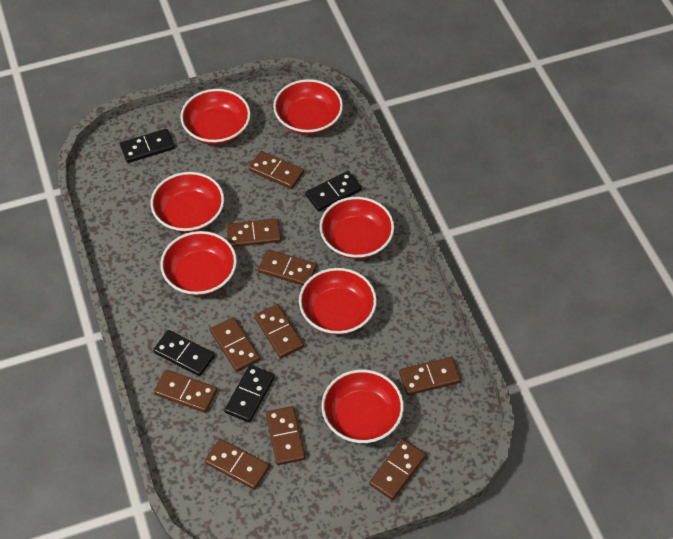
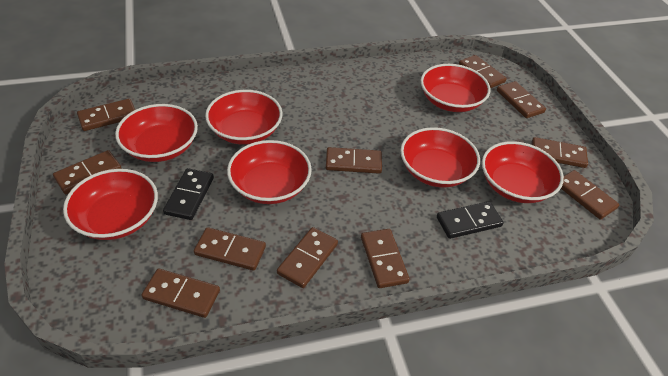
black domino: [120,129,175,163] [153,330,215,376] [224,365,275,423] [305,171,361,211] = 4 -> [163,168,214,220] [437,201,503,239] = 2
brown domino: [154,370,217,413] [205,439,270,490] [210,317,260,372] [226,218,281,247] [248,151,304,189] [254,304,304,358] [258,249,317,286] [266,406,305,465] [369,439,426,500] [399,357,461,395] = 10 -> [53,150,122,194] [77,99,135,131] [141,269,220,318] [194,227,266,271] [277,227,338,288] [326,147,382,174] [361,229,410,288] [459,55,507,89] [497,81,546,118] [532,137,588,168] [561,170,619,220] = 11

